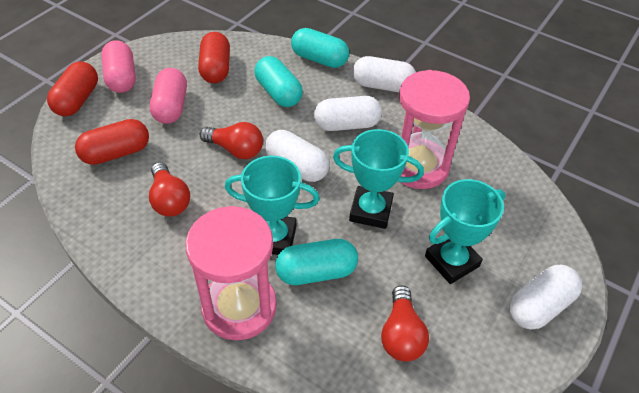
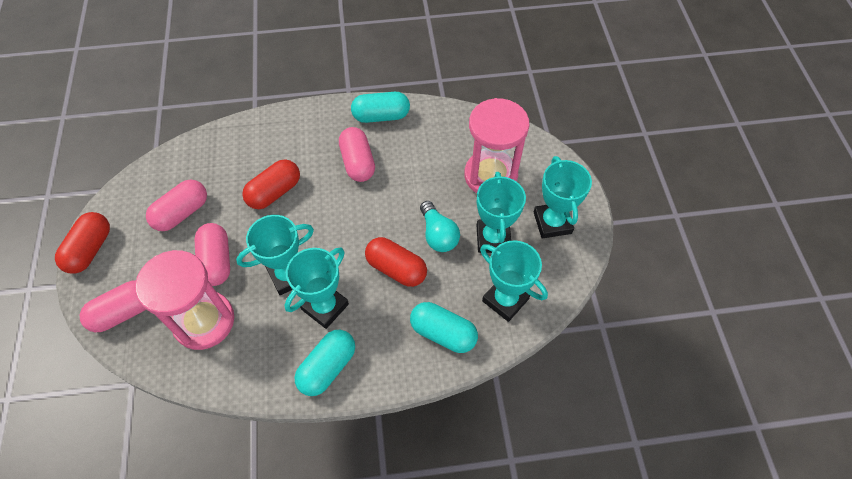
pink capsule: [101,40,136,93] [150,68,187,124] = 2 -> [80,280,146,332] [146,180,207,231] [194,223,230,286] [339,127,375,182] = 4
red light bulb: [149,162,190,216] [200,122,263,159] [381,285,429,362] = 3 -> none = 0
turquoise light bulb: none = 0 -> [420,201,460,252] = 1
turquoise trophy: [225,156,320,255] [333,129,424,229] [425,179,506,284] = 3 -> [236,215,314,295] [285,248,349,329] [476,172,526,253] [480,240,548,322] [534,156,592,239] = 5
white capsule: [265,130,330,182] [314,96,382,131] [353,56,416,92] [509,265,582,330] = 4 -> none = 0

